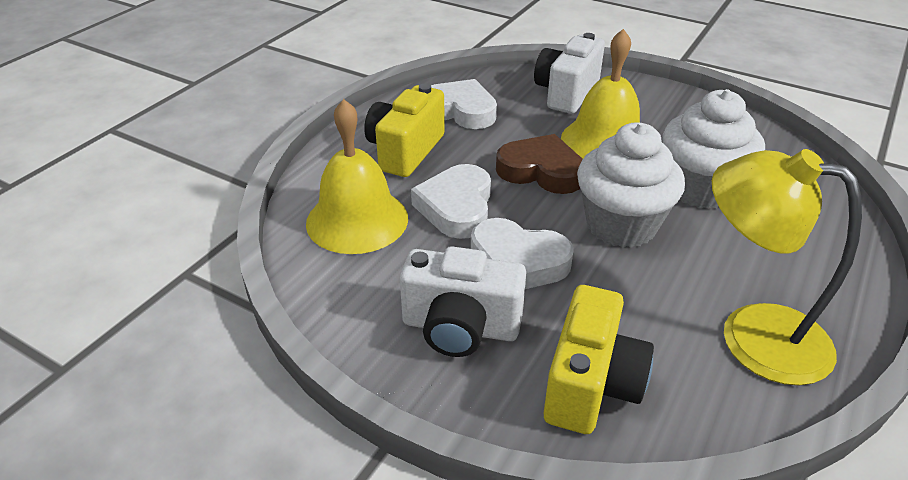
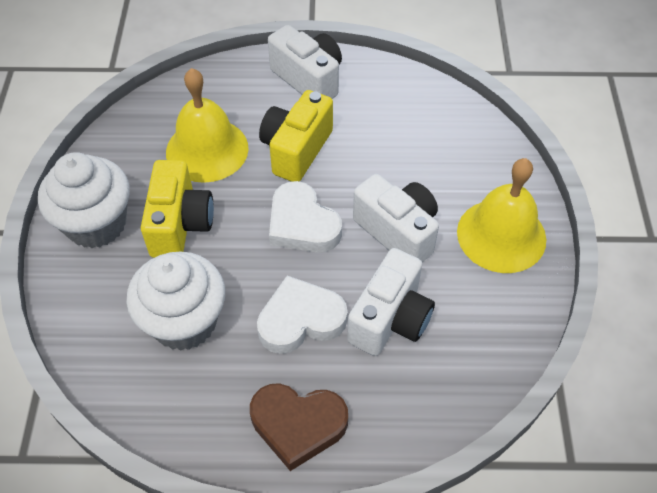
white camera: [400,246,526,357] [534,33,605,114] = 2 -> [268,25,342,99] [347,248,435,356] [353,174,439,262] = 3
white heart: [411,164,491,239] [431,79,497,129] [471,218,574,289] = 3 -> [257,276,348,354] [269,181,342,253] = 2
yellow lamp: [712,149,862,385] = 1 -> none = 0

